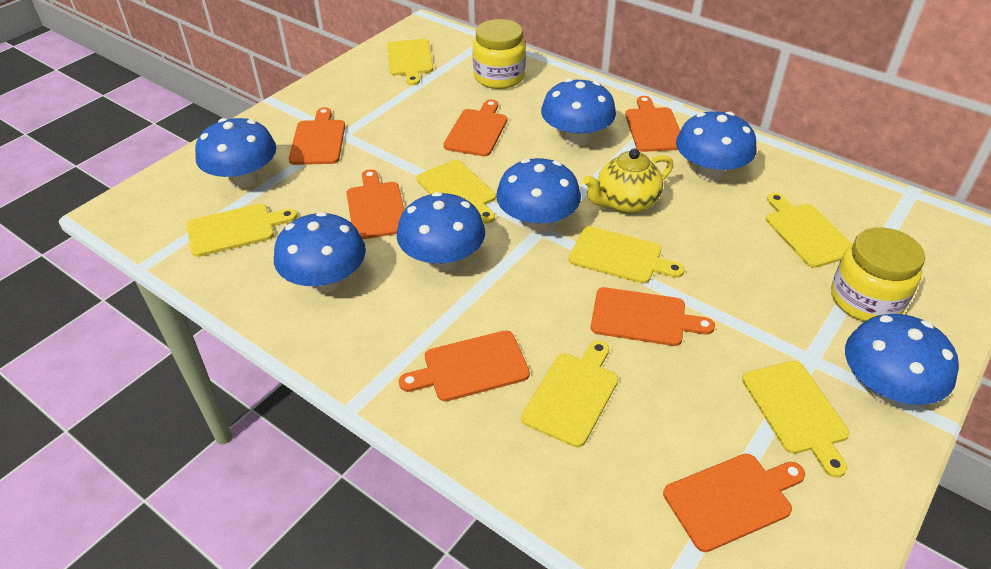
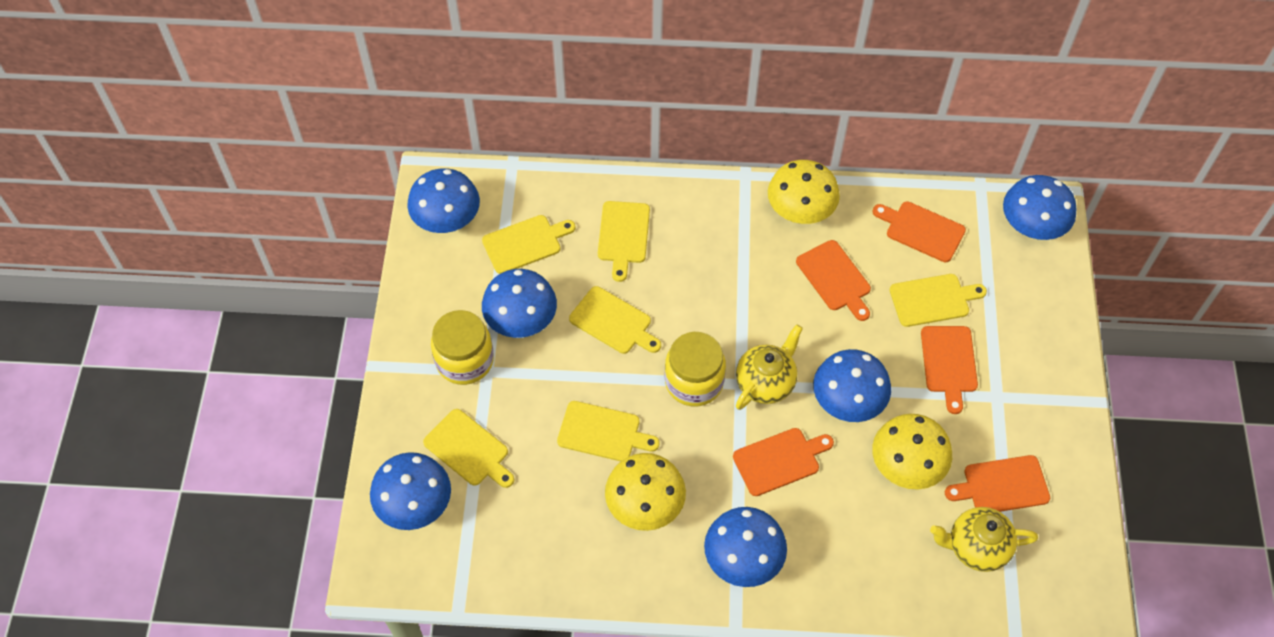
blue mushroom: [195,118,276,188] [274,212,366,293] [397,192,485,271] [496,158,581,233] [541,78,616,146] [676,111,757,182] [845,314,959,405] = 7 -> [370,452,451,530] [407,168,480,233] [482,269,557,338] [704,507,787,587] [813,349,891,422] [1003,175,1077,240] = 6
orange cutting board: [289,107,345,165] [346,169,404,239] [399,330,530,401] [443,99,507,156] [591,287,715,346] [625,96,680,152] [663,454,805,552] = 7 -> [733,428,834,496] [796,240,871,321] [872,201,966,262] [921,326,978,414] [945,455,1050,512] = 5
yellow cutting board: [187,204,297,257] [387,39,433,85] [417,160,496,224] [521,340,618,447] [569,226,684,284] [742,361,849,478] [766,193,852,268] = 7 -> [423,409,514,488] [482,215,576,274] [557,401,660,461] [569,286,661,354] [598,201,650,282] [889,274,987,327] = 6
yellow mushroom: none = 0 -> [605,453,686,531] [768,160,840,224] [872,414,952,490] = 3
yellow teapot: [583,148,673,214] = 1 -> [736,324,803,410] [930,507,1038,572] = 2

